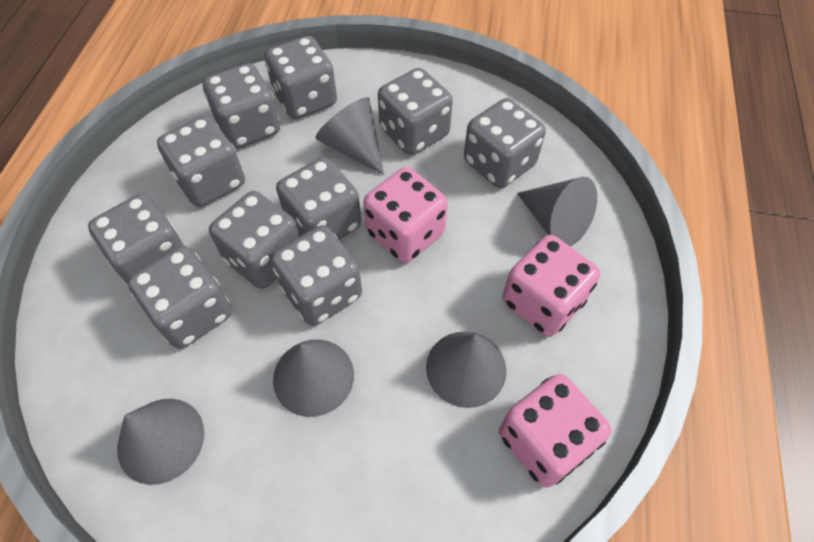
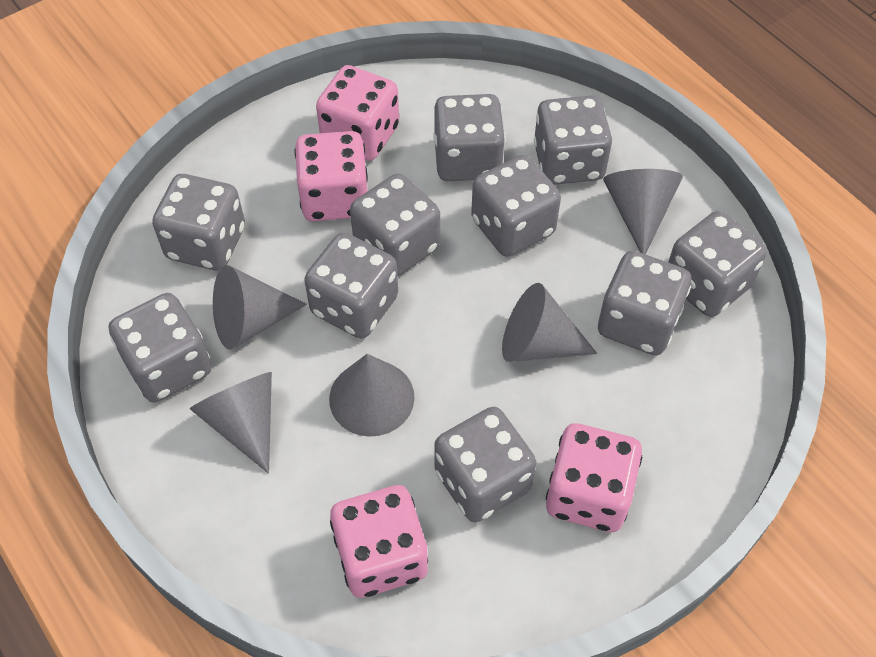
pink dice: [363,167,448,263] [499,374,611,488] [502,235,600,337] = 3 -> [295,131,368,221] [316,65,399,161] [330,485,428,598] [546,423,642,532] = 4

